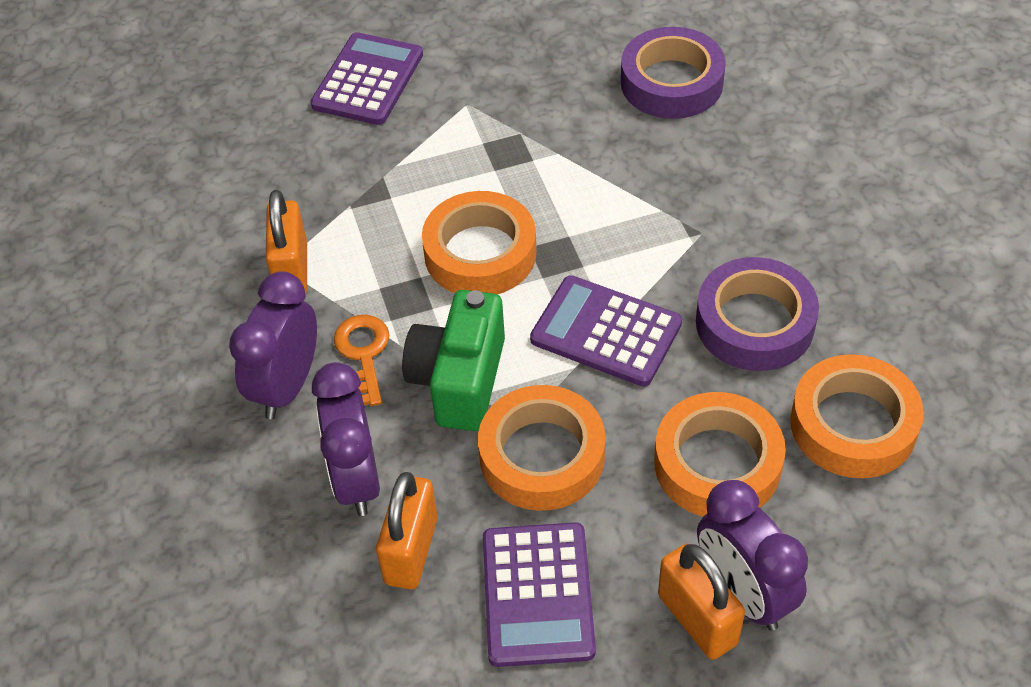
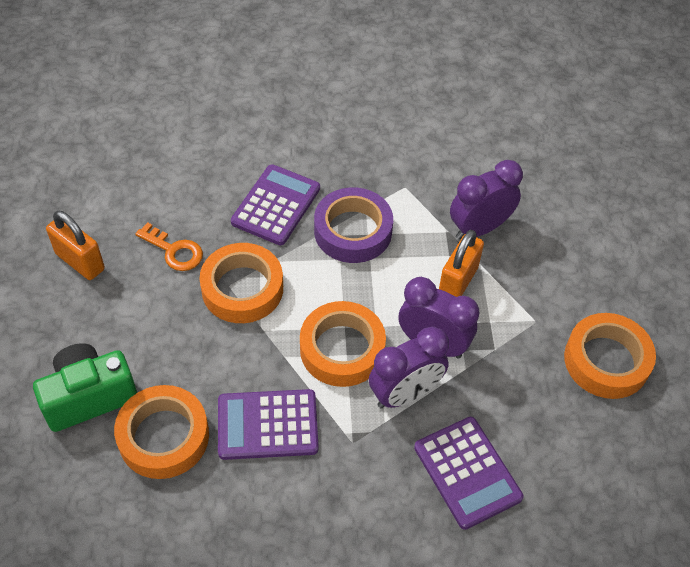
orange padlock: [266,190,307,295] [376,472,438,590] [658,544,745,660] = 3 -> [46,211,105,280] [439,230,484,297] = 2
purple tape: [621,27,726,119] [696,257,819,371] = 2 -> [314,187,393,263] = 1

